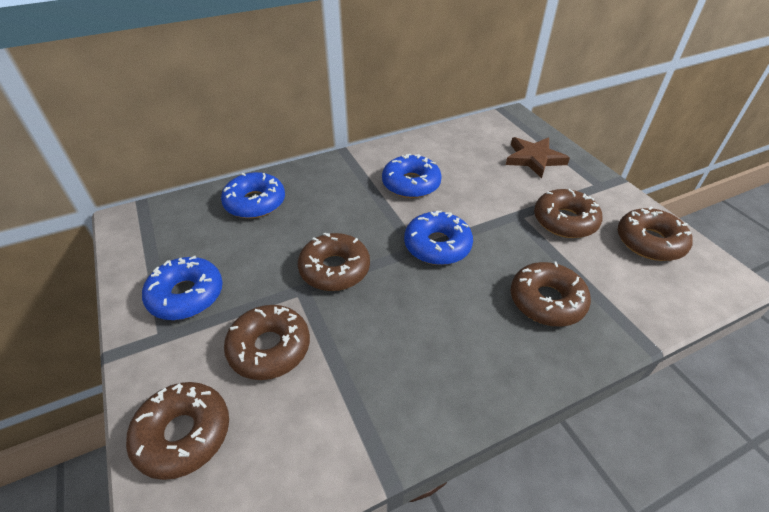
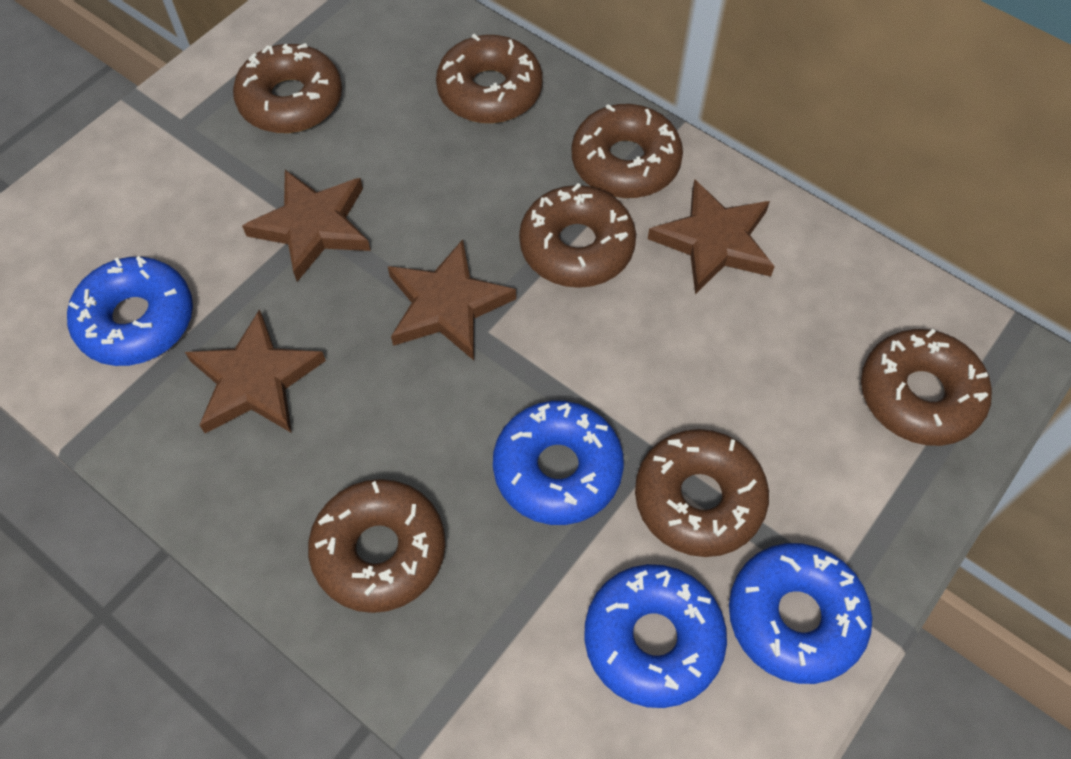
brown donut: [126,382,229,480] [224,305,310,380] [298,233,370,291] [511,262,591,327] [534,189,602,238] [618,206,693,261] = 6 -> [233,43,342,133] [308,479,445,613] [436,34,543,123] [519,183,636,288] [572,104,683,198] [635,429,769,557] [861,329,992,446] = 7
brown star: [506,137,570,178] = 1 -> [185,309,326,433] [242,170,371,282] [387,239,516,360] [648,179,775,294] = 4

